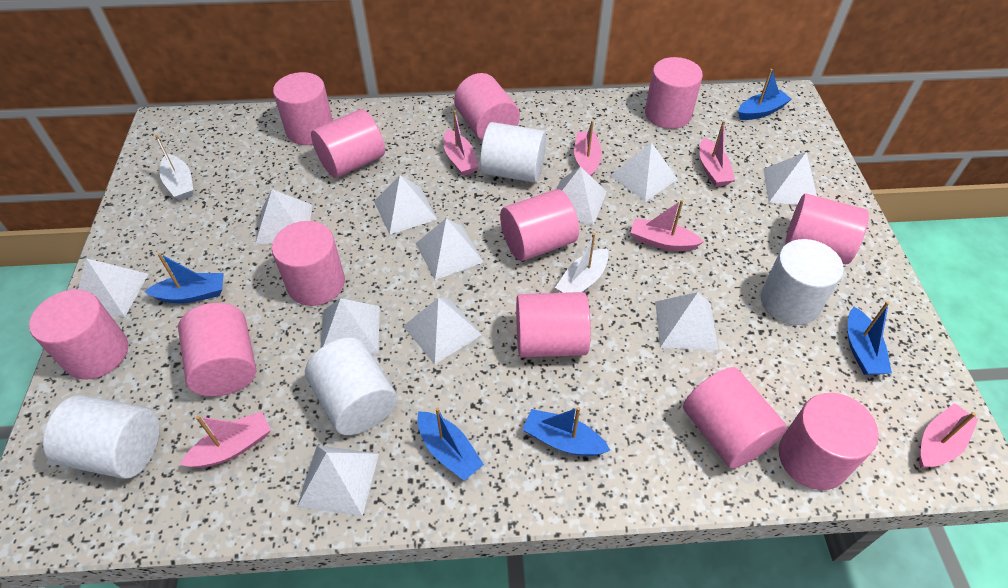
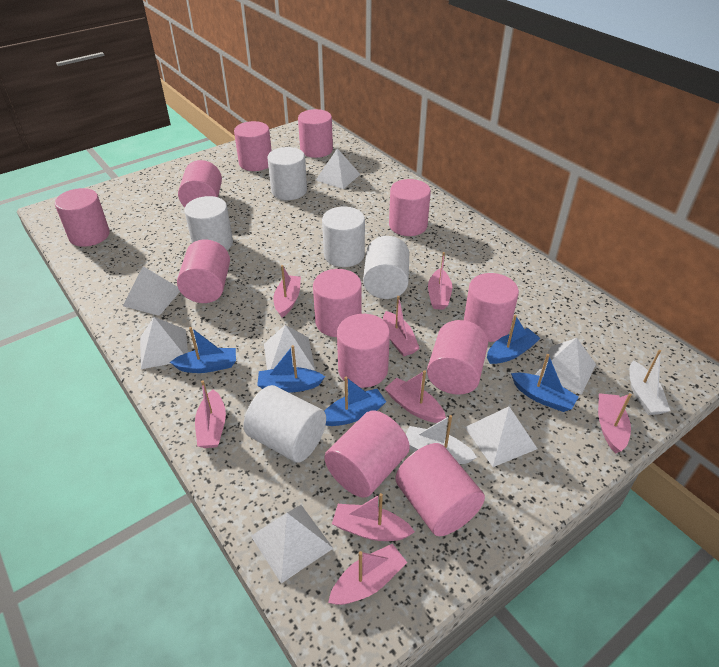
pink boat: [180,411,271,468] [443,110,479,176] [574,120,602,177] [630,200,704,251] [699,120,735,187] [919,403,978,468] = 6 -> [195,380,226,448] [274,265,301,318] [328,544,407,605] [332,493,415,541] [383,296,420,357] [384,370,446,423] [428,252,452,310] [598,393,632,453] = 8
white cylinder: [43,395,159,479] [305,338,397,435] [480,122,546,183] [761,239,844,325] = 4 -> [184,196,233,250] [244,385,326,462] [267,147,307,200] [322,207,365,267] [363,236,409,299] = 5
white pyramid: [78,258,148,317] [255,189,313,244] [297,445,379,516] [320,298,380,354] [374,175,438,235] [403,298,482,364] [415,218,484,280] [556,167,607,225] [610,142,678,202] [655,292,718,350] [763,152,817,205] = 11 -> [123,266,180,316] [140,317,188,369] [251,505,333,583] [264,325,315,370] [316,148,361,189] [465,407,538,467] [535,338,596,395] = 7

